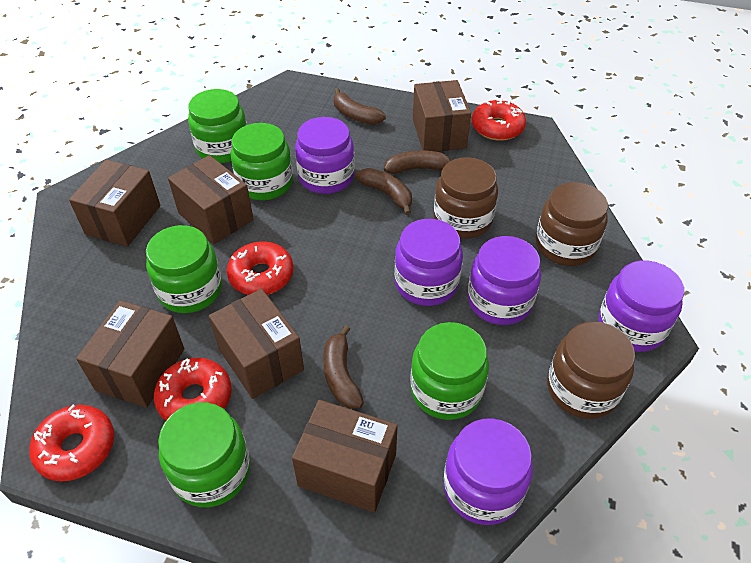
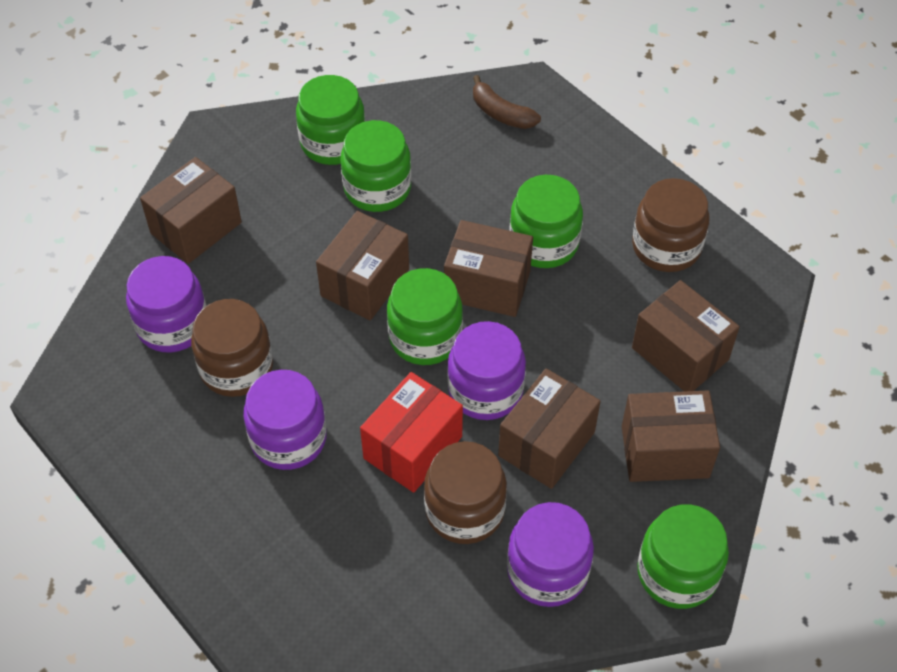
brown banana: [323,325,364,409] [334,88,386,125] [355,168,412,215] [384,150,451,174] = 4 -> [473,75,541,129] = 1
purple jar: [295,117,355,194] [394,219,463,306] [443,418,533,525] [468,236,541,325] [599,260,684,352] = 5 -> [126,256,207,352] [243,370,327,470] [448,321,526,420] [507,502,594,607] = 4
red box: none = 0 -> [360,372,463,493] = 1
red donut: [29,405,114,481] [154,358,232,421] [227,241,293,295] [472,99,526,141] = 4 -> none = 0

